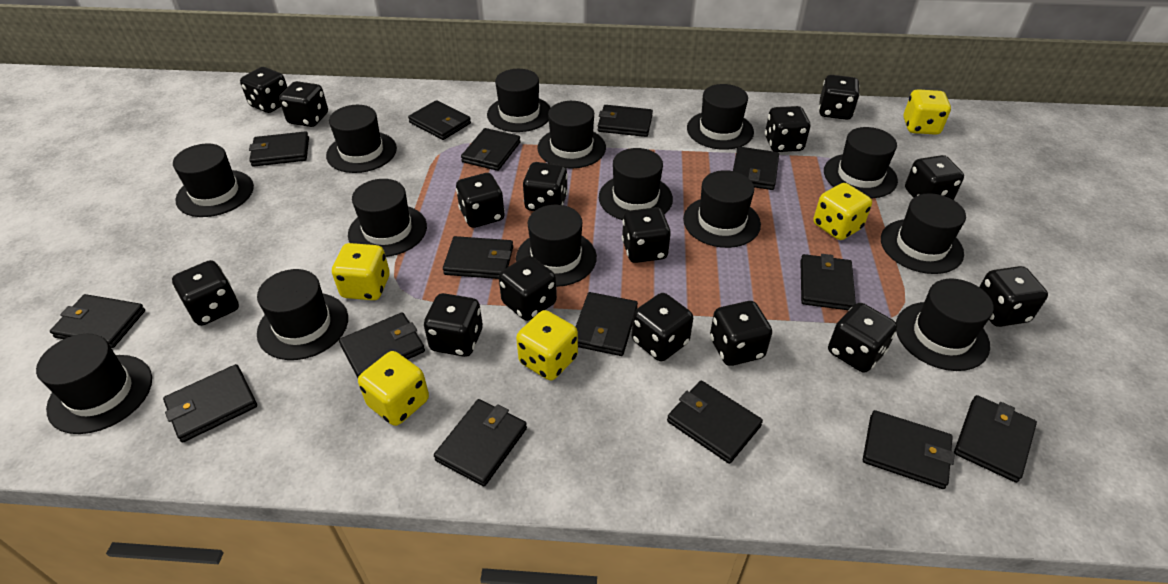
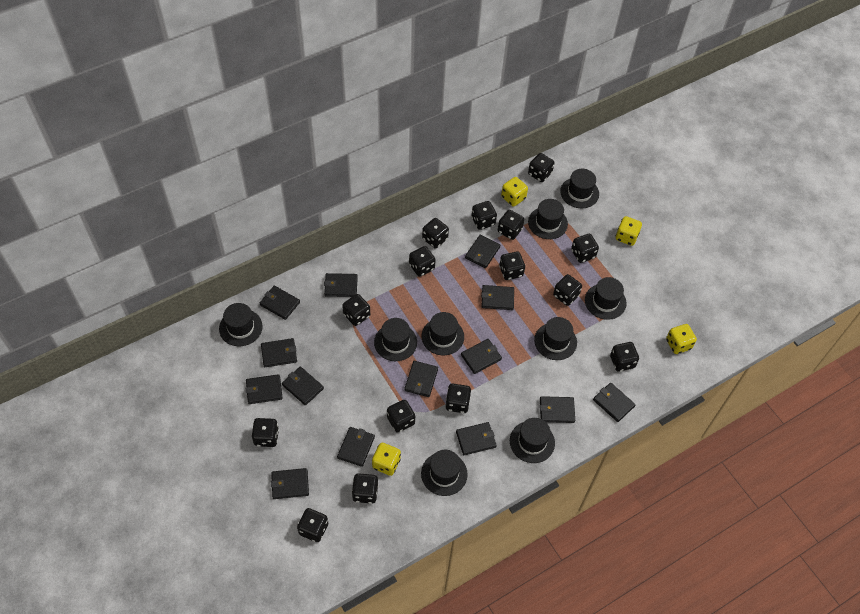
black hat: [36,334,152,434] [173,144,254,217] [257,269,348,360] [326,105,397,173] [348,179,427,257] [487,69,551,132] [516,205,597,287] [537,101,606,168] [599,148,673,220] [683,170,761,248] [687,84,754,150] [824,127,898,198] [881,193,966,274] [896,279,994,371] = 14 -> [219,303,263,346] [374,318,417,361] [421,450,468,496] [422,312,464,355] [510,418,555,463] [528,199,568,239] [534,317,577,360] [560,169,599,208] [585,277,627,320] = 9
black wallet: [50,294,145,348] [163,364,257,443] [249,131,309,167] [339,312,425,378] [408,100,471,140] [434,399,527,486] [443,236,513,279] [461,128,521,171] [576,292,638,356] [598,105,653,137] [667,381,763,464] [733,147,779,190] [800,254,856,311] [863,410,955,489] [954,395,1037,483] = 15 -> [246,374,283,404] [260,286,300,320] [261,338,297,367] [271,468,309,499] [282,366,324,406] [324,273,358,297] [337,427,375,467] [404,361,438,397] [456,422,497,455] [461,339,502,374] [465,235,501,268] [481,285,514,310] [540,396,575,423] [593,383,636,422] = 14
yellow dice: [332,243,390,300] [358,351,429,426] [516,310,578,380] [813,183,872,240] [903,89,951,135] = 5 -> [372,443,401,476] [501,177,528,207] [616,216,642,246] [666,324,697,354] = 4

